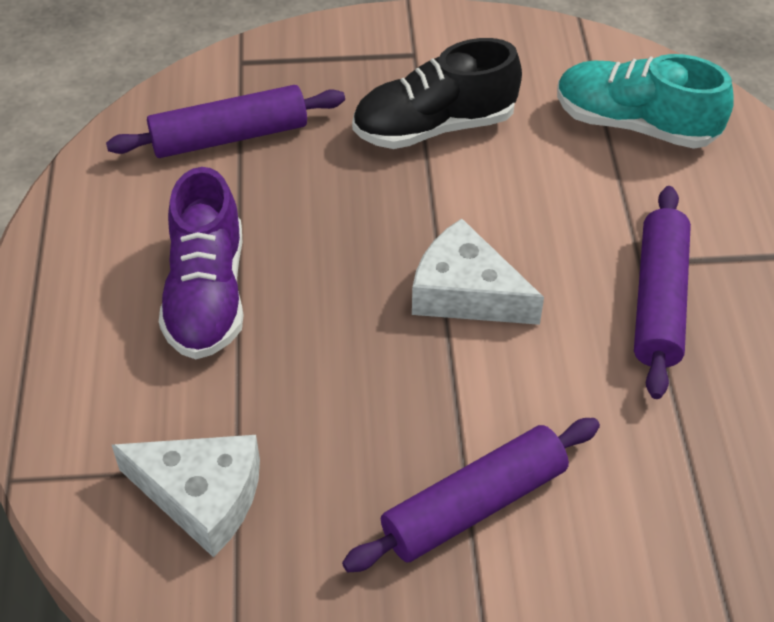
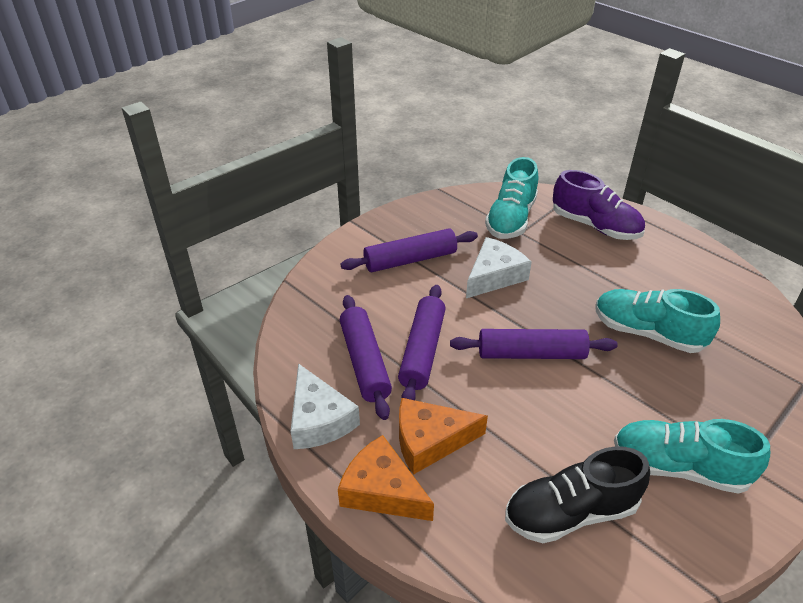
orange cheese: none = 0 -> [338,435,434,521] [399,398,488,475] = 2
purple rolling pin: [106,85,345,158] [342,418,600,572] [634,186,691,399] = 3 -> [340,228,478,272] [340,295,392,420] [398,285,446,400] [450,329,618,359] = 4
turquoise shoe: [557,54,734,149] = 1 -> [485,157,538,239] [596,289,720,353] [614,419,770,494] = 3

